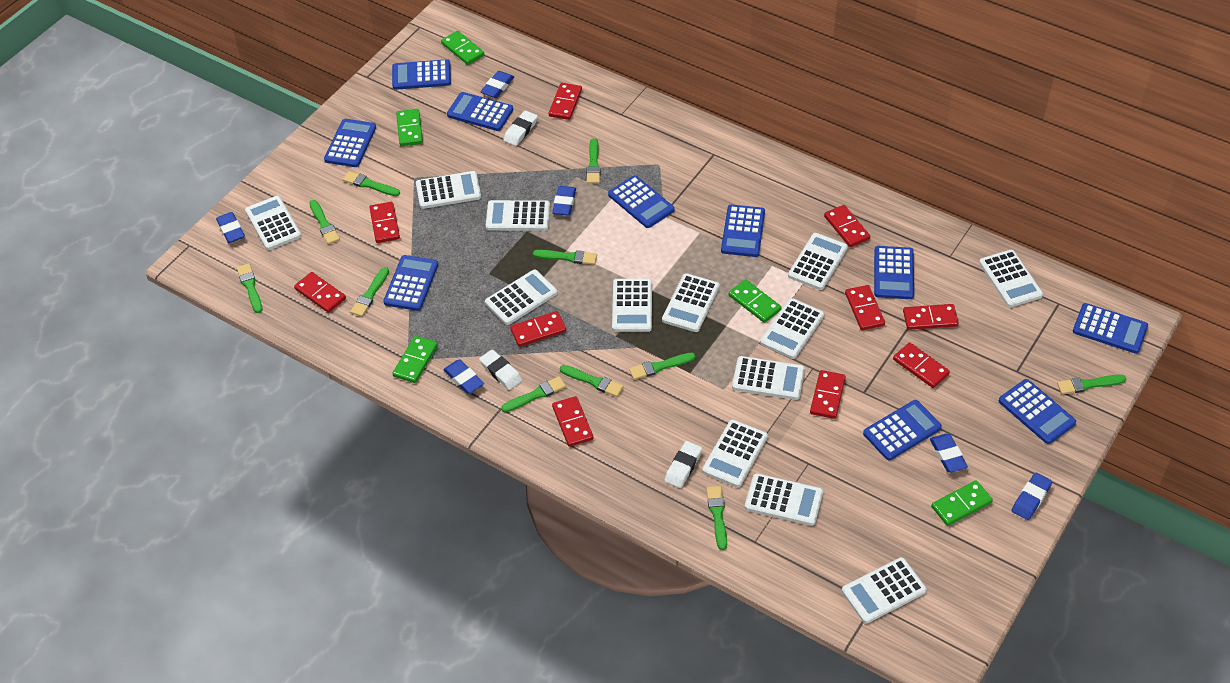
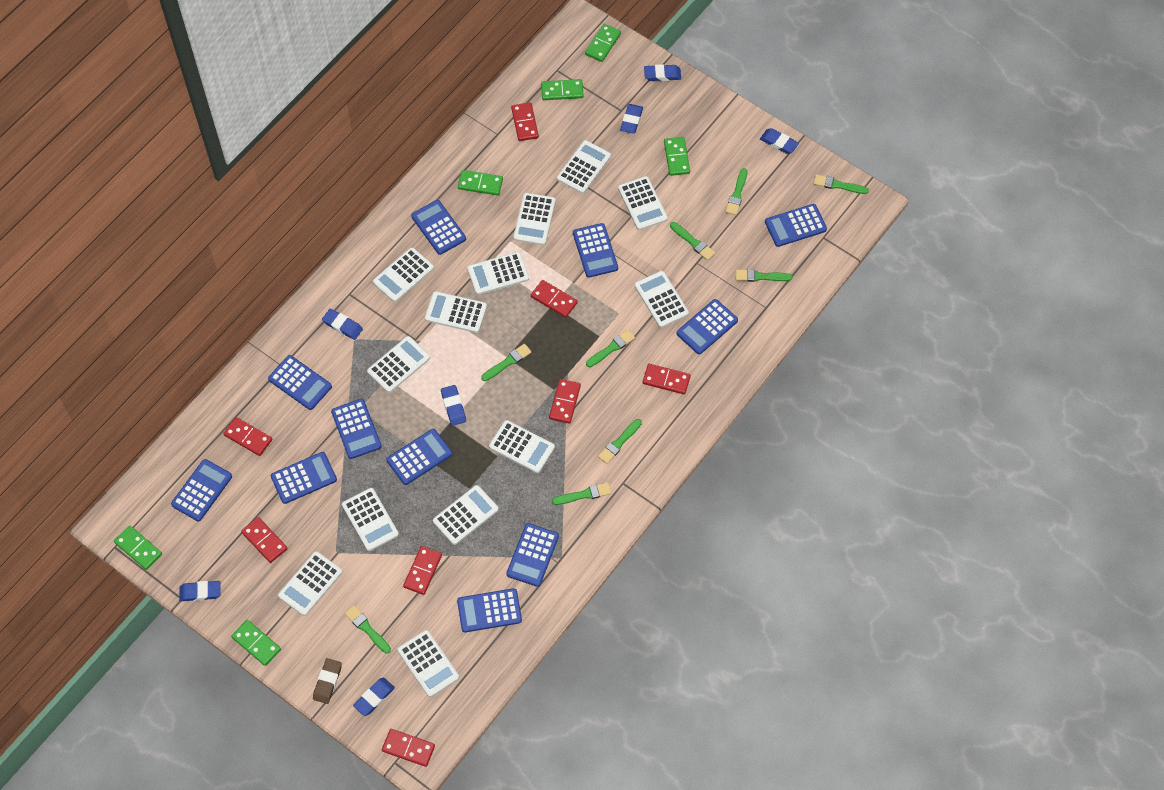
blue calculator: [324,119,376,167] [383,255,438,311] [392,59,451,90] [447,92,513,131] [608,175,674,228] [721,205,765,257] [863,400,942,460] [874,246,914,299] [999,379,1076,444] [1073,303,1148,354] = 10 -> [171,459,232,521] [268,355,332,410] [271,452,337,504] [331,399,382,459] [387,429,452,485] [411,200,466,255] [457,588,522,633] [506,523,559,587] [573,223,618,278] [677,299,738,354] [765,204,827,247] = 11
blue eraser: [216,212,245,243] [443,359,484,394] [480,71,514,98] [552,186,576,216] [930,434,968,472] [1011,473,1052,520] = 6 -> [179,581,221,601] [322,309,363,340] [353,677,395,716] [441,385,466,426] [620,104,643,134] [644,64,681,81] [760,128,799,154] = 7
brown eraser: none = 0 -> [313,658,342,704] = 1
green brush: [237,263,262,313] [309,200,340,244] [343,171,400,196] [350,267,389,317] [501,376,566,412] [533,250,597,265] [560,365,624,397] [587,138,600,184] [629,353,695,380] [706,486,727,550] [1057,375,1126,394] = 11 -> [345,605,391,653] [481,344,531,381] [552,482,611,505] [586,330,635,367] [598,419,642,464] [670,222,715,260] [726,168,747,215] [736,269,792,282] [814,174,869,194] = 9
green domino: [392,336,438,383] [396,109,423,146] [441,31,484,65] [729,279,782,323] [931,480,993,526] = 5 -> [114,526,162,570] [231,620,281,666] [458,170,503,196] [541,79,584,100] [585,24,621,62] [664,137,690,176] = 6
red domino: [294,272,346,313] [369,202,400,243] [510,311,566,347] [549,83,582,120] [552,396,593,447] [810,370,846,419] [824,205,870,247] [845,285,885,330] [893,342,950,388] [903,304,959,330] = 10 -> [223,417,272,456] [241,517,288,563] [382,729,435,767] [403,546,442,595] [511,102,539,141] [531,280,578,318] [549,379,581,424] [643,364,691,394] = 8
white eraser: [479,349,523,390] [503,110,538,146] [664,441,702,488] = 3 -> none = 0

